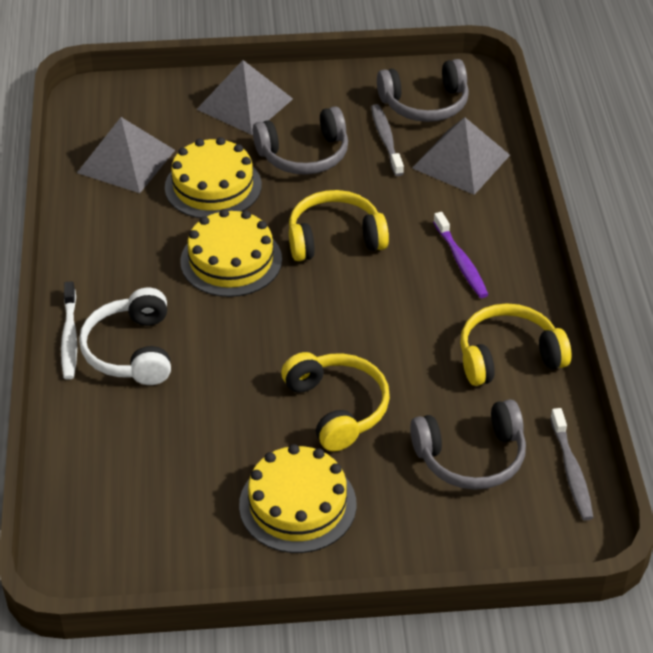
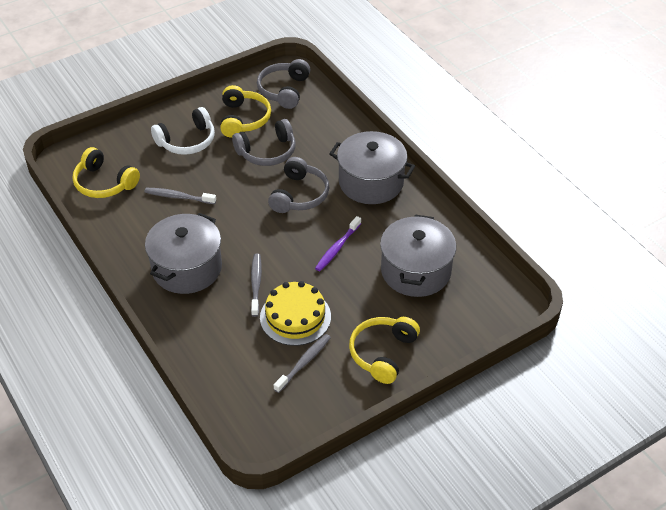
grey pot: none = 0 -> [145,213,222,294] [329,131,415,204] [380,214,456,297] = 3
grey pyramid: [77,117,175,193] [196,60,293,135] [412,117,510,195] = 3 -> none = 0
grey toothbrush: [371,104,404,176] [550,408,594,521] = 2 -> [144,188,216,204] [251,254,262,317] [274,334,331,393] = 3
white toothbrush: [61,281,77,380] = 1 -> none = 0
yellow cake: [165,137,262,218] [180,209,282,297] [239,444,356,553] = 3 -> [260,281,331,346] = 1

